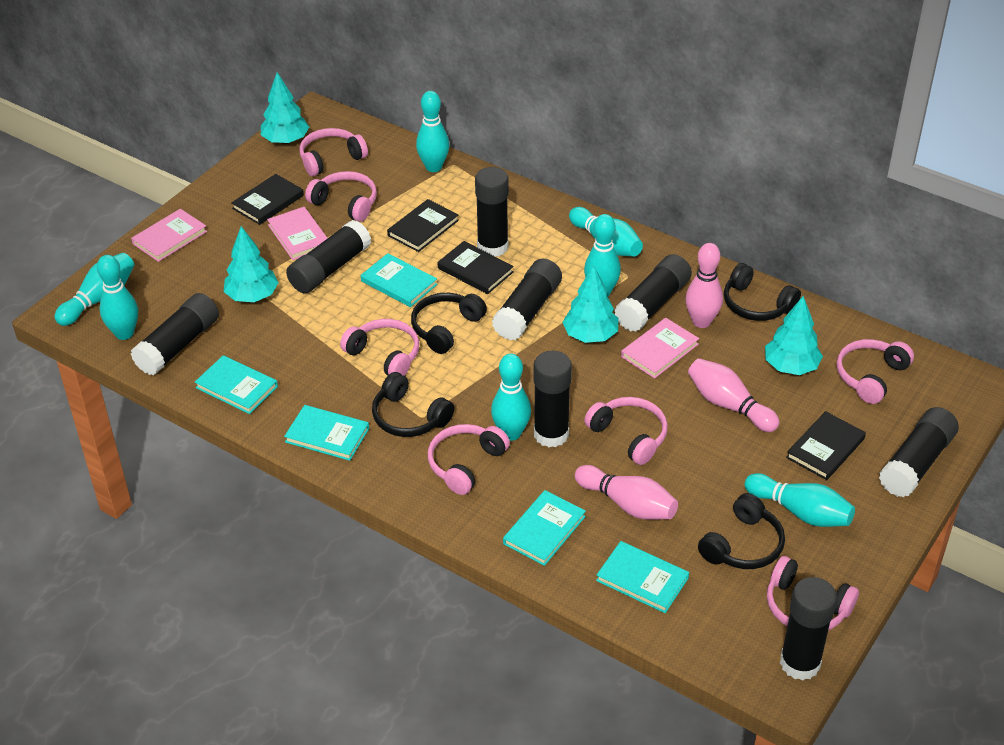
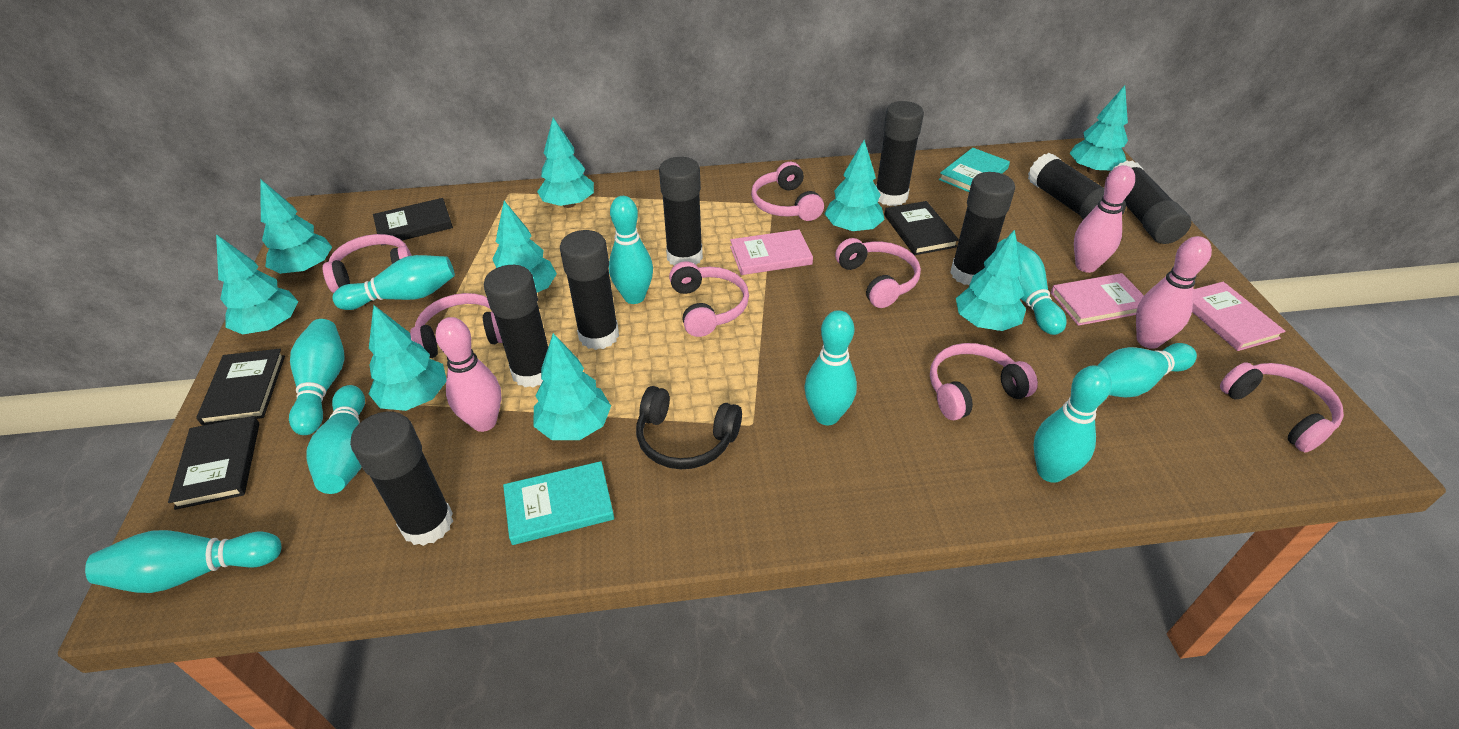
black headphones: [372,372,454,437] [411,293,487,354] [698,493,785,569] [724,263,801,321] = 4 -> [636,386,742,469] = 1
turquoise book: [195,355,278,414] [284,405,369,461] [361,253,437,307] [503,490,586,566] [596,541,689,613] = 5 -> [503,461,614,545] [939,148,1010,192] = 2
turquoise bowling pin: [54,253,134,326] [97,255,138,340] [416,91,449,172] [491,354,531,441] [569,207,643,256] [584,214,621,297] [745,473,855,527] = 7 -> [85,530,281,593] [289,319,345,435] [306,385,365,494] [332,255,455,310] [609,196,653,304] [804,310,857,425] [996,239,1066,335] [1034,365,1112,483] [1097,343,1197,398] = 9
turquoise tree: [224,226,279,302] [261,72,309,144] [563,265,619,343] [765,296,823,375] = 4 -> [216,234,298,335] [260,179,332,274] [369,305,447,411] [492,201,557,293] [533,333,611,440] [537,118,594,208] [825,140,885,233] [956,230,1026,331] [1070,85,1128,174] = 9

